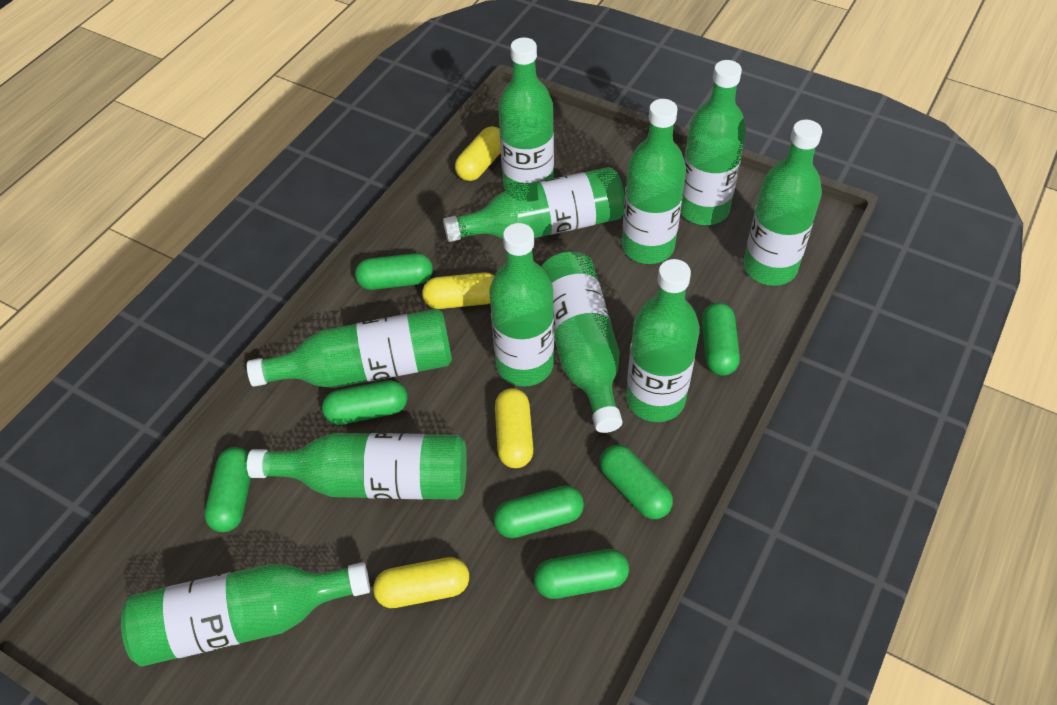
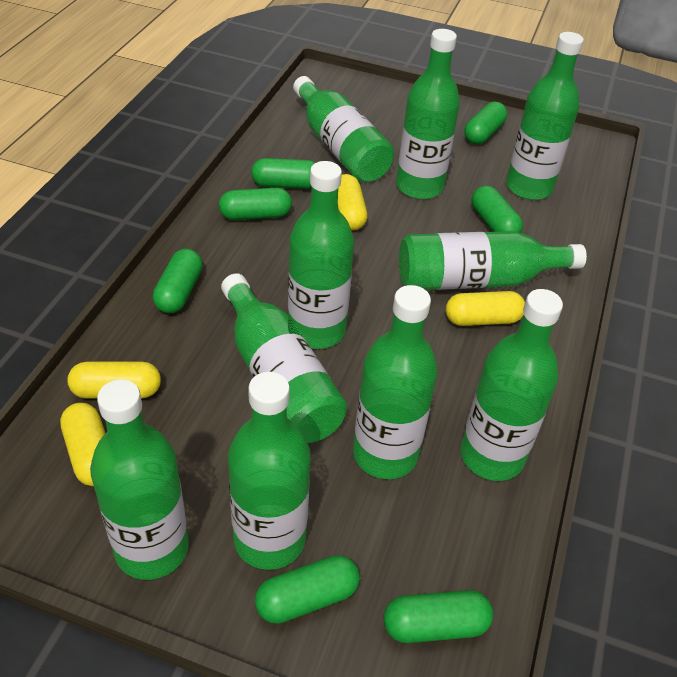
green bottle: [121,562,370,666] [247,309,452,388] [247,433,467,500] [443,167,625,242] [489,223,554,386] [498,38,554,191] [541,251,622,433] [622,99,686,264] [626,259,700,422] [681,60,746,225] [743,120,822,286] = 11 -> [90,379,189,580] [221,273,347,443] [228,372,311,570] [288,161,354,349] [293,76,394,182] [353,285,438,479] [396,29,460,199] [399,231,587,290] [460,289,563,481] [506,32,584,200] = 10

